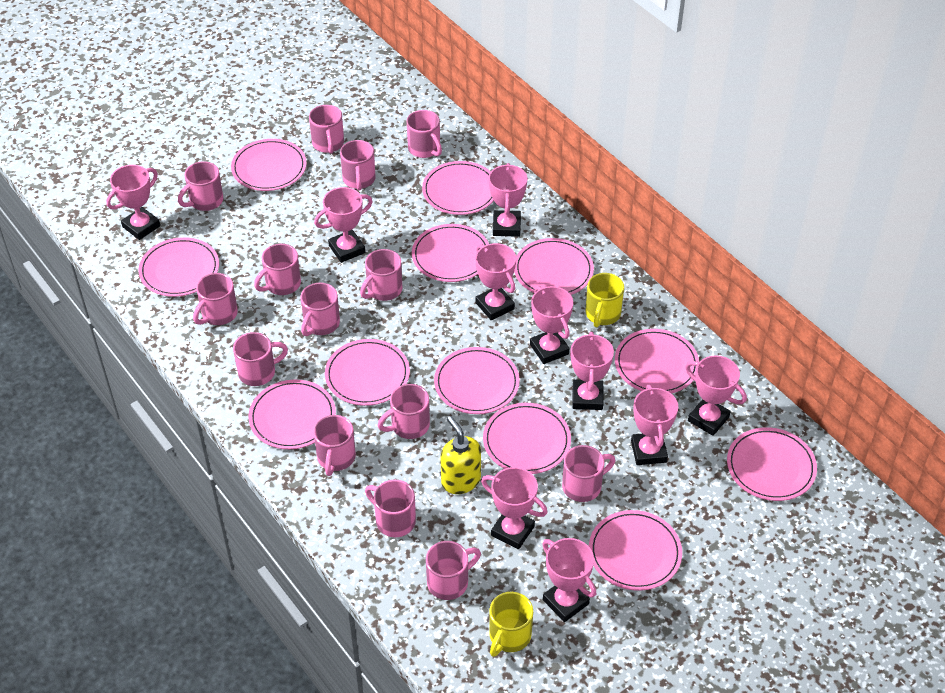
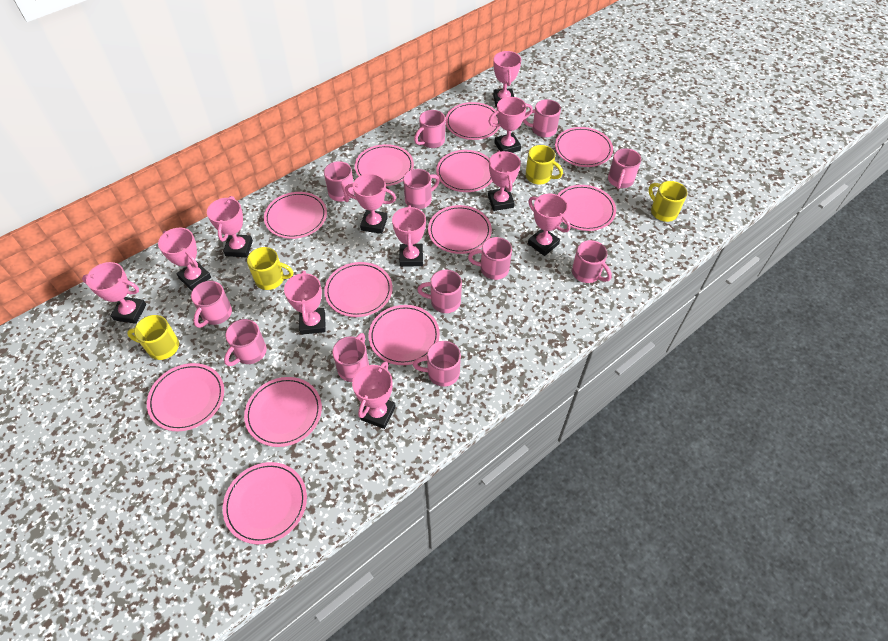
pink mug: [178,161,223,211] [193,273,238,325] [233,332,288,386] [254,244,301,295] [300,283,340,336] [309,105,344,154] [313,415,356,476] [340,140,376,191] [360,249,402,301] [365,480,416,537] [378,384,430,439] [407,110,442,158] [426,541,481,600] [562,445,615,502] = 14 -> [191,281,232,328] [224,319,267,366] [324,161,354,202] [332,333,369,382] [403,169,440,209] [413,341,461,387] [414,110,445,148] [417,270,462,313] [468,237,512,280] [523,99,561,138] [572,240,612,283] [608,148,641,189] = 12
pink trophy: [106,165,160,240] [314,187,373,263] [475,243,516,320] [481,467,548,549] [489,163,528,237] [530,286,573,364] [542,538,596,622] [570,332,614,410] [631,385,678,465] [685,355,747,436] = 10 -> [82,262,146,324] [158,228,211,291] [207,196,253,257] [284,271,326,335] [345,174,396,234] [352,361,396,429] [392,205,426,267] [488,97,533,153] [488,151,521,211] [493,51,521,107] [528,194,571,256] = 11
yellow mug: [489,592,533,657] [585,273,624,327] = 2 -> [127,315,179,360] [247,247,293,290] [525,145,563,185] [648,181,687,222] = 4
yellow soap dispenser: [440,416,481,494] = 1 -> none = 0

